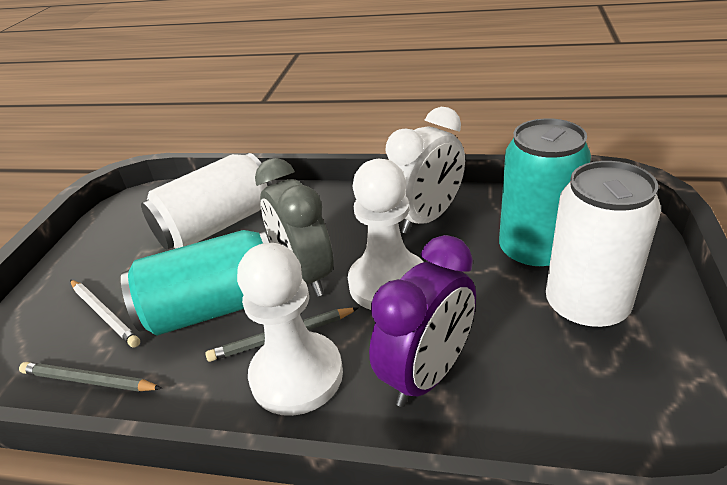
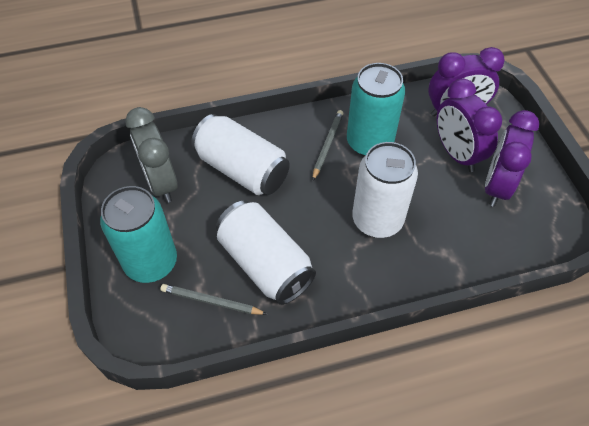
purple clock: [369,235,476,407] = 1 -> [428,47,505,117] [437,79,502,172] [485,110,539,207] = 3
white can: [141,153,272,250] [546,161,661,330] = 2 -> [191,114,290,195] [216,200,316,305] [352,142,418,238] = 3
white clock: [385,107,465,234] = 1 -> none = 0
white pawn: [237,243,343,416] [348,159,423,310] = 2 -> none = 0
white pencil: [70,280,140,347] = 1 -> none = 0

